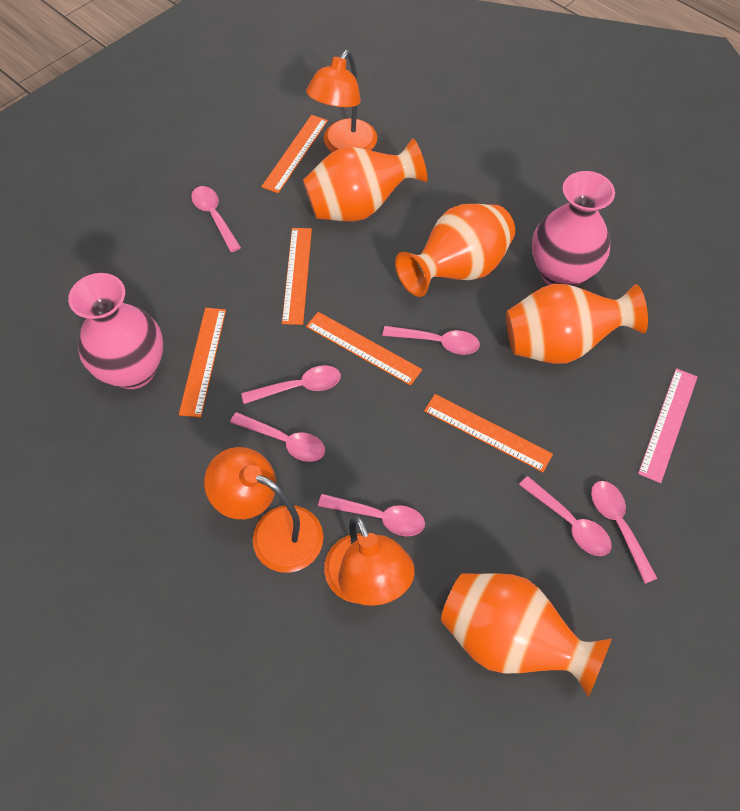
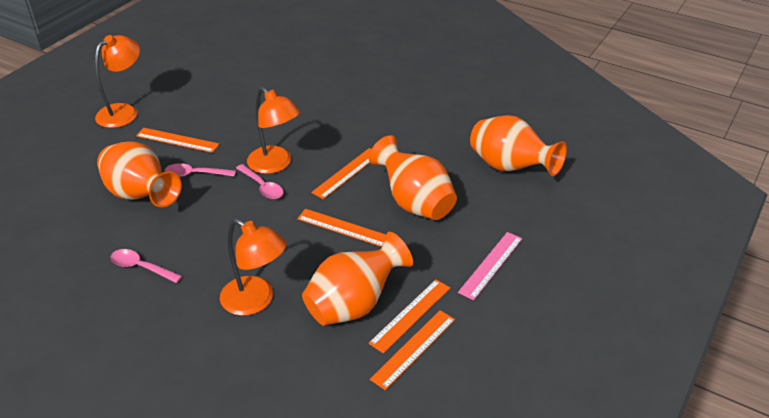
pink spoon: [191,186,241,252] [230,412,325,462] [241,365,341,404] [318,494,425,536] [382,326,480,355] [519,476,612,556] [591,481,658,584] = 7 -> [110,249,182,283] [164,163,236,177] [236,164,283,199] = 3
pink vase: [68,273,163,389] [532,171,615,287] = 2 -> none = 0

